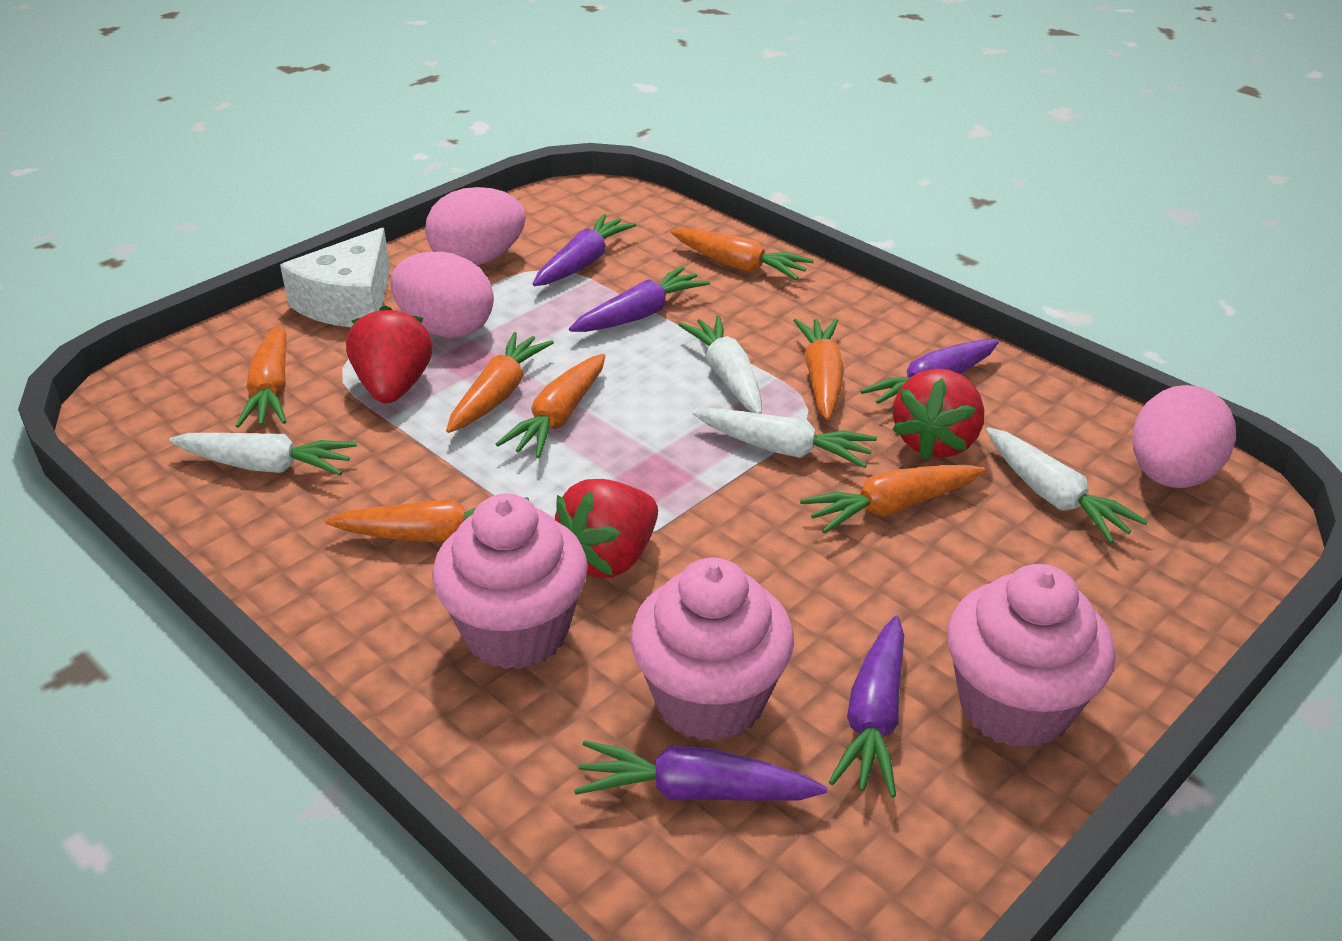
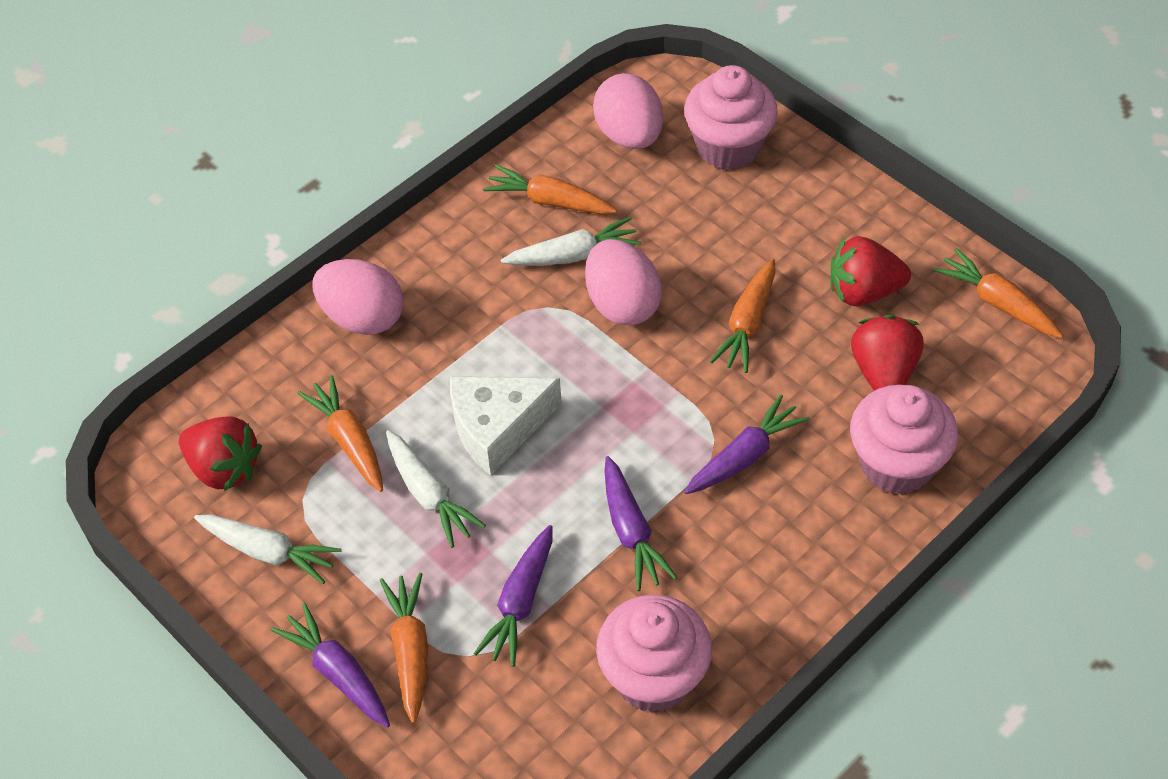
orange carrot: [236,324,287,428] [325,497,529,542] [446,332,554,433] [496,354,605,458] [671,228,814,280] [793,319,844,420] [800,465,985,534] = 7 -> [297,375,383,492] [380,573,428,724] [483,165,617,214] [710,259,776,373] [934,248,1063,338] = 5
purple carrot: [533,214,637,286] [569,266,710,332] [574,740,827,801] [829,616,904,797] [860,339,999,413] = 5 -> [271,603,390,727] [474,525,553,667] [604,456,678,591] [684,395,809,494] = 4
white carrot: [169,433,357,475] [678,315,762,414] [693,408,877,468] [986,427,1148,543] = 4 -> [194,515,342,584] [386,430,486,548] [501,217,641,266] = 3

